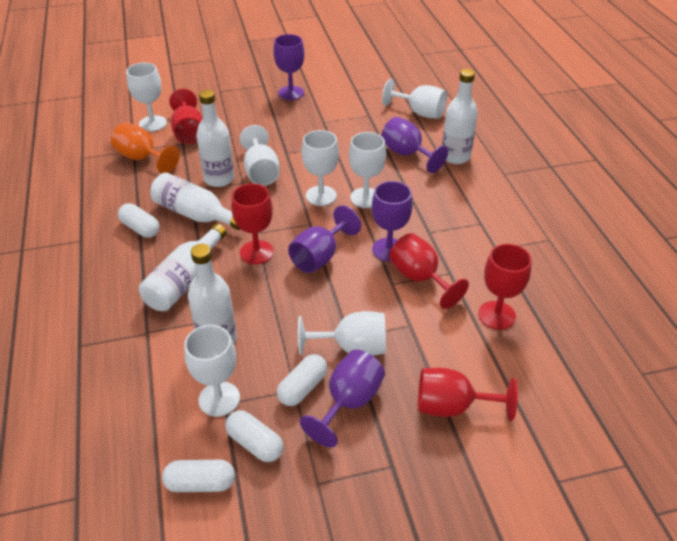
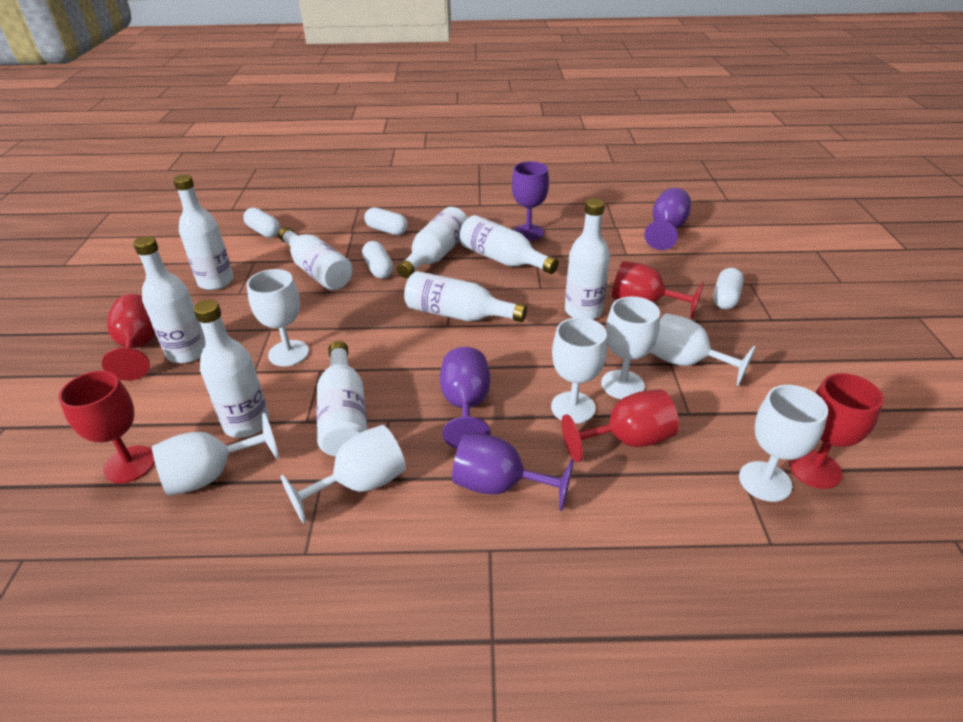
orange goblet: [111,122,179,173] = 1 -> none = 0
purple goblet: [274,34,304,100] [288,205,361,273] [300,350,385,448] [372,181,412,262] [381,117,448,173] = 5 -> [440,347,490,448] [452,432,574,511] [512,161,549,241] [644,188,691,250] = 4
white bottle: [139,224,226,311] [150,173,240,230] [188,244,237,344] [196,90,234,187] [442,69,478,164] = 5 -> [133,236,206,363] [173,174,234,290] [193,300,269,438] [278,227,353,290] [317,341,367,457] [397,207,468,278] [404,271,527,322] [460,215,559,274] [565,198,610,320] = 9

